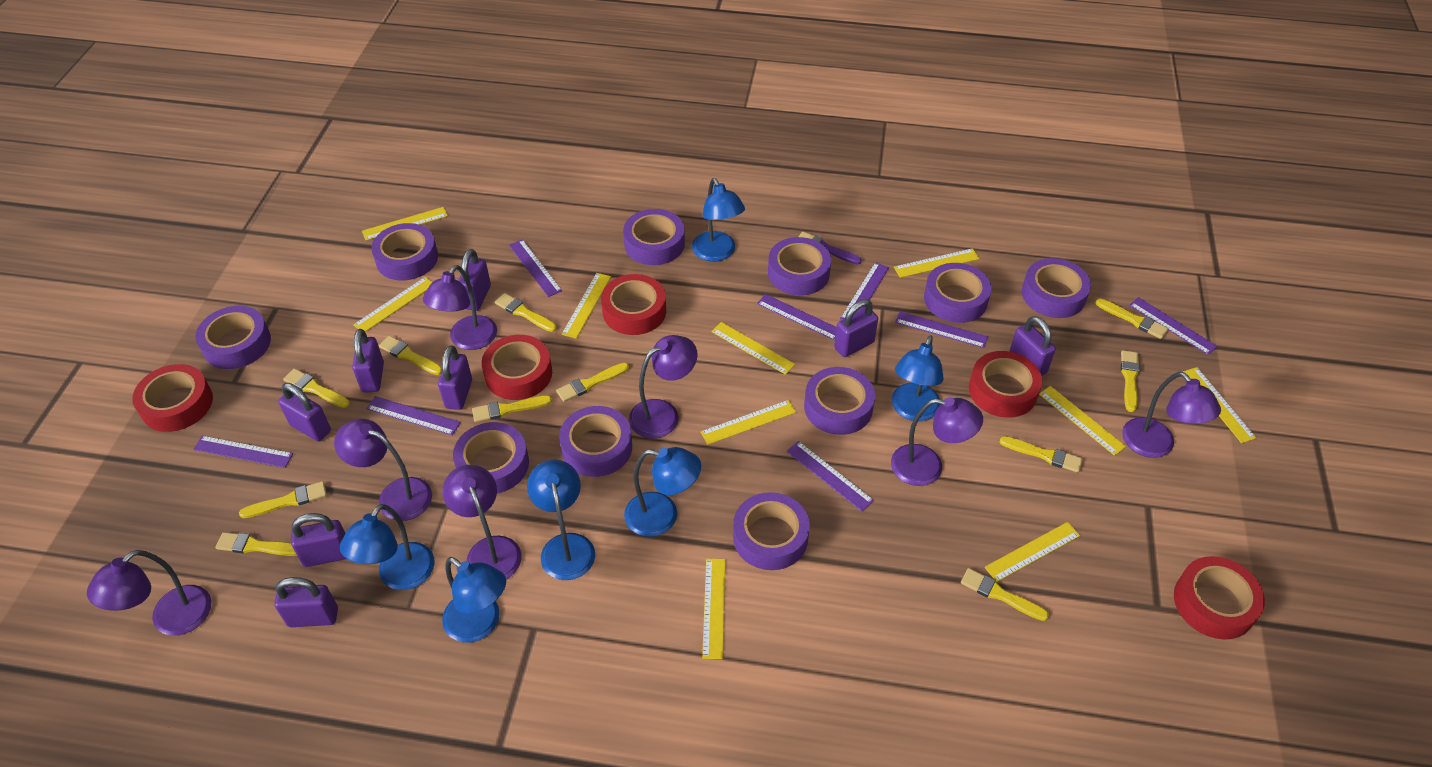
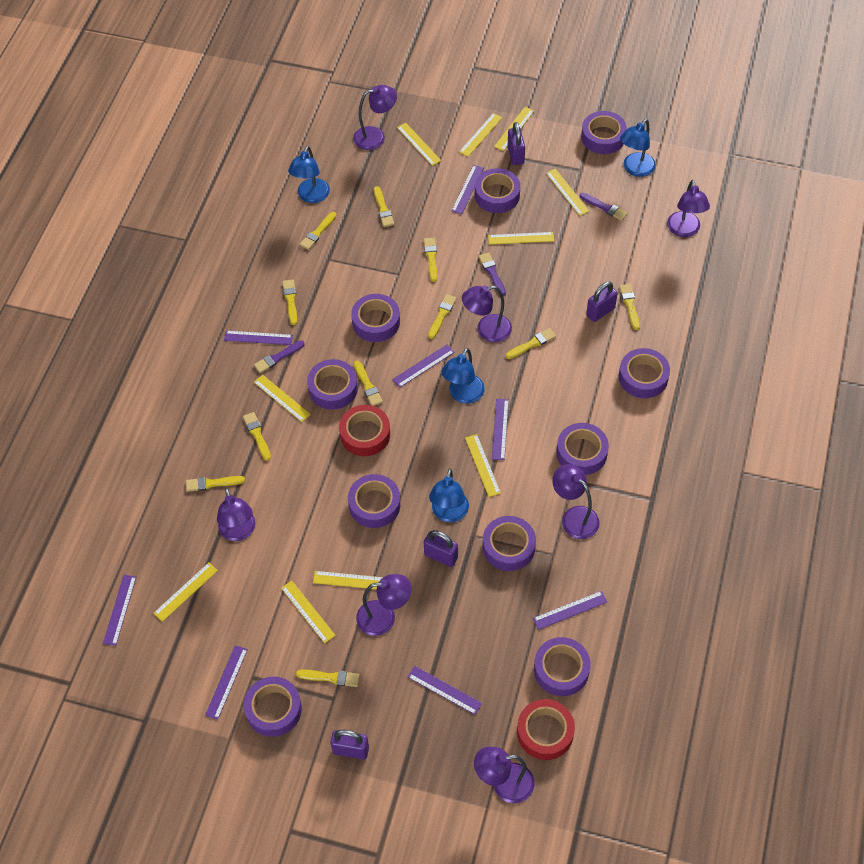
blue lamp: [340,504,435,590] [442,557,506,643] [527,460,595,580] [624,447,701,537] [692,178,745,262] [891,335,944,421] = 6 -> [288,146,330,203] [429,469,469,522] [441,348,485,404] [620,119,656,177] = 4
purple brush: [798,232,862,265] = 1 -> [254,340,305,373] [478,252,506,296] [580,193,628,221] = 3
purple padlock: [274,577,338,627] [278,383,331,441] [291,513,346,567] [352,329,384,392] [438,345,472,410] [458,249,491,311] [834,299,878,357] [1009,316,1056,376] = 8 -> [331,730,369,759] [424,530,458,567] [508,122,525,165] [586,282,618,322] = 4
red tape: [132,364,213,432] [482,335,552,400] [601,274,666,335] [969,351,1042,418] [1174,556,1265,639] = 5 -> [339,405,390,456] [517,699,575,760] = 2

